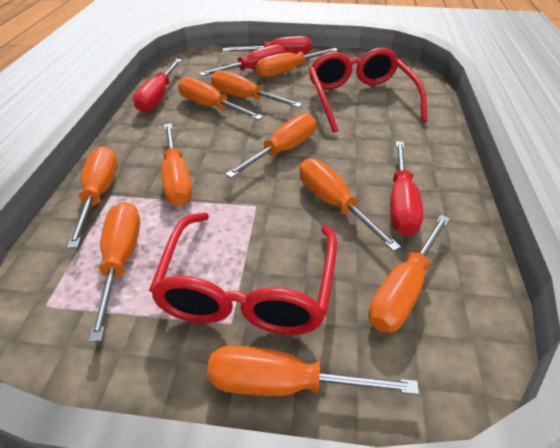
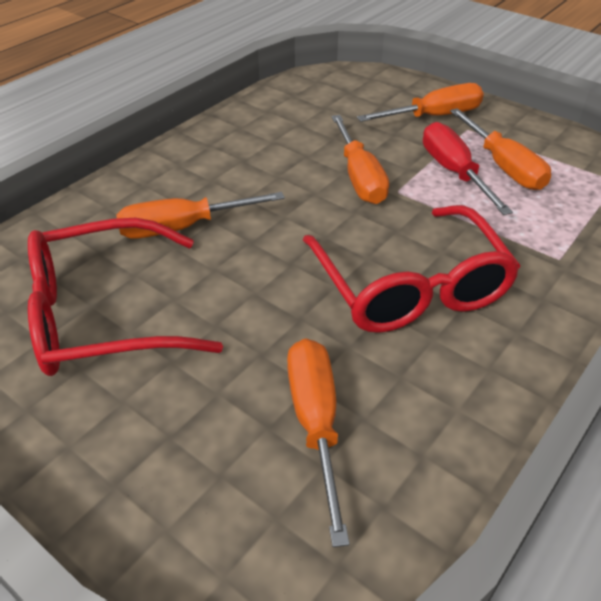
orange screwdriver: [67,146,117,249] [88,202,140,342] [161,123,192,206] [178,77,263,120] [207,345,419,396] [211,70,302,108] [225,114,316,178] [256,48,338,78] [299,158,401,252] [368,215,450,333] = 10 -> [116,192,285,239] [287,338,350,547] [332,115,389,204] [357,83,484,122] [450,108,551,190] = 5
red screwdriver: [133,59,182,113] [199,45,286,76] [223,36,312,55] [390,141,423,236] = 4 -> [423,122,513,215] = 1

